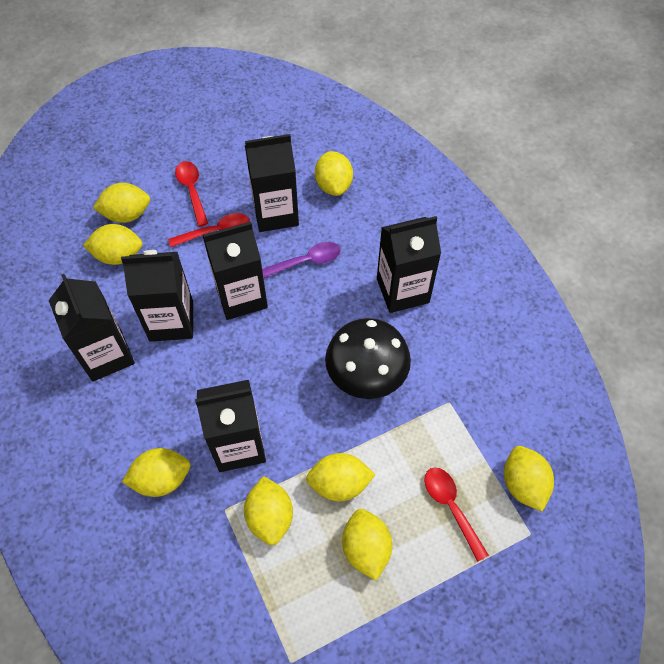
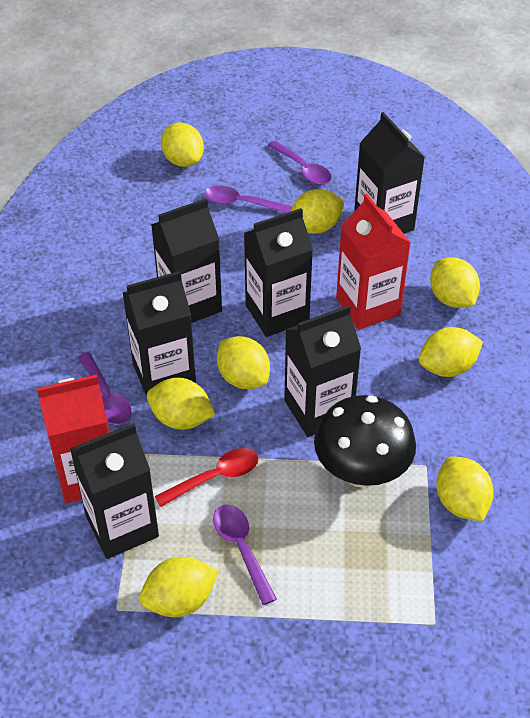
purple spoon: [262,242,341,278] = 1 -> [78,352,131,425] [205,186,292,213] [213,504,277,605] [268,141,332,185] = 4
red carton: none = 0 -> [37,375,109,503] [336,194,411,330] = 2
red spoon: [168,213,250,247] [175,161,208,227] [424,467,489,562] = 3 -> [155,448,259,507] = 1

